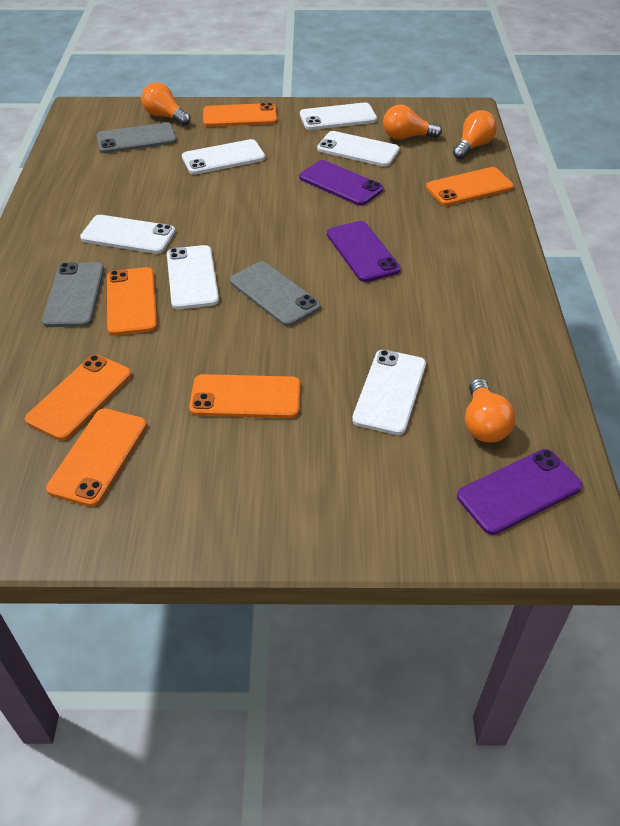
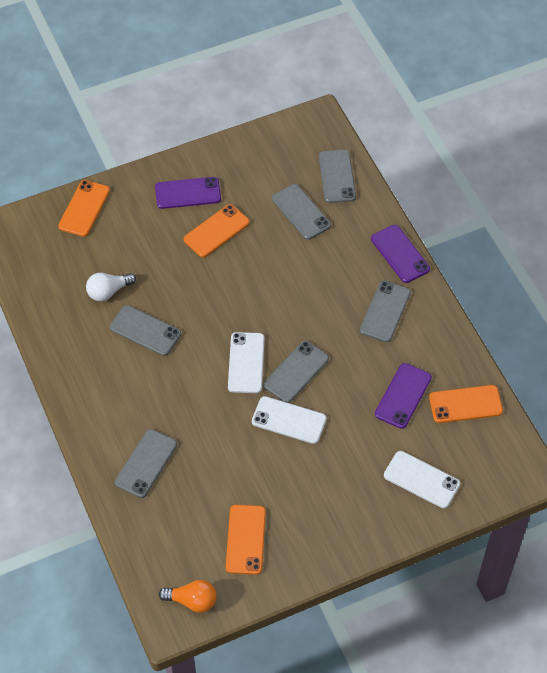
grey phone: [42,262,104,327] [96,123,176,153] [230,261,321,326] = 3 -> [110,305,181,356] [115,429,177,498] [264,341,329,403] [272,184,331,240] [319,150,356,203] [360,281,411,342] = 6
orange light bulb: [141,82,191,126] [383,105,442,139] [453,110,497,159] [465,378,515,443] = 4 -> [159,580,217,613] = 1
orange phone: [25,355,132,441] [46,408,147,507] [107,267,157,335] [189,374,301,418] [203,103,277,127] [426,167,514,206] = 6 -> [58,180,110,237] [184,204,250,257] [226,505,266,575] [429,385,503,423] = 4
white light bulb: none = 0 -> [86,273,136,301] = 1
white phone: [80,215,175,254] [167,245,219,309] [182,139,265,174] [300,102,377,130] [317,131,400,167] [352,350,426,435] = 6 -> [228,332,265,393] [252,396,327,444] [384,451,460,508] = 3

